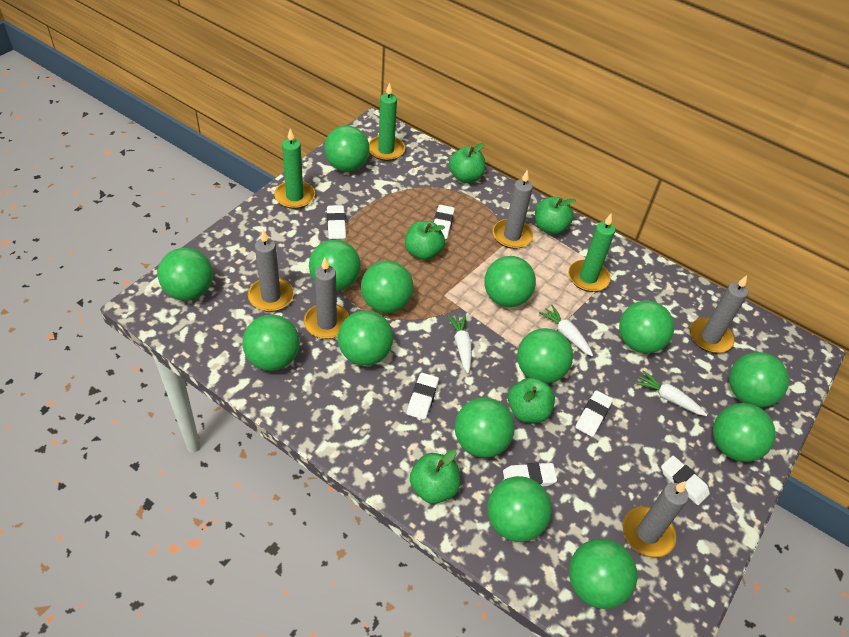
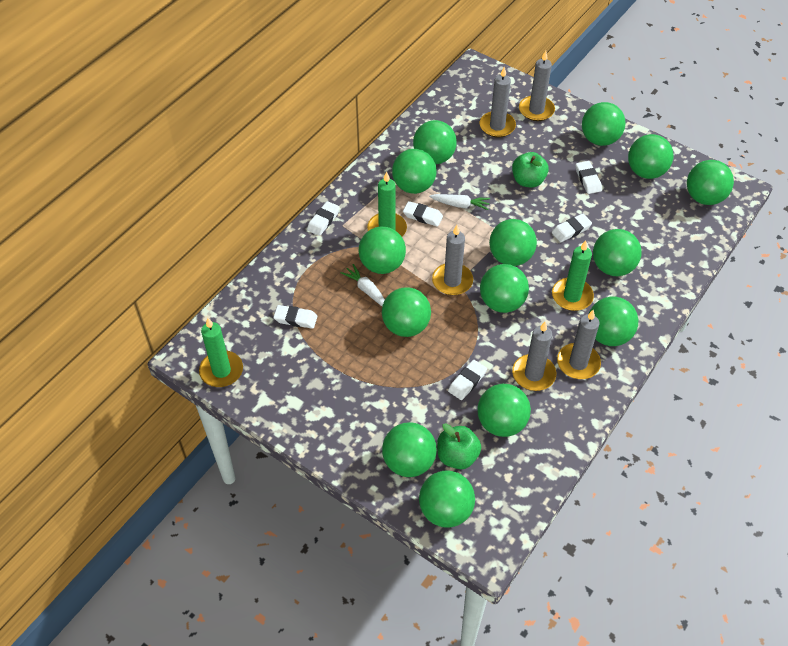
green apple: [405,221,445,260] [410,450,460,504] [449,143,485,183] [508,377,555,423] [535,197,576,234] = 5 -> [437,423,481,469] [512,152,549,188] = 2
white carrot: [447,314,472,373] [539,305,593,356] [635,370,707,416] = 3 -> [341,264,385,306] [429,194,490,210] = 2

